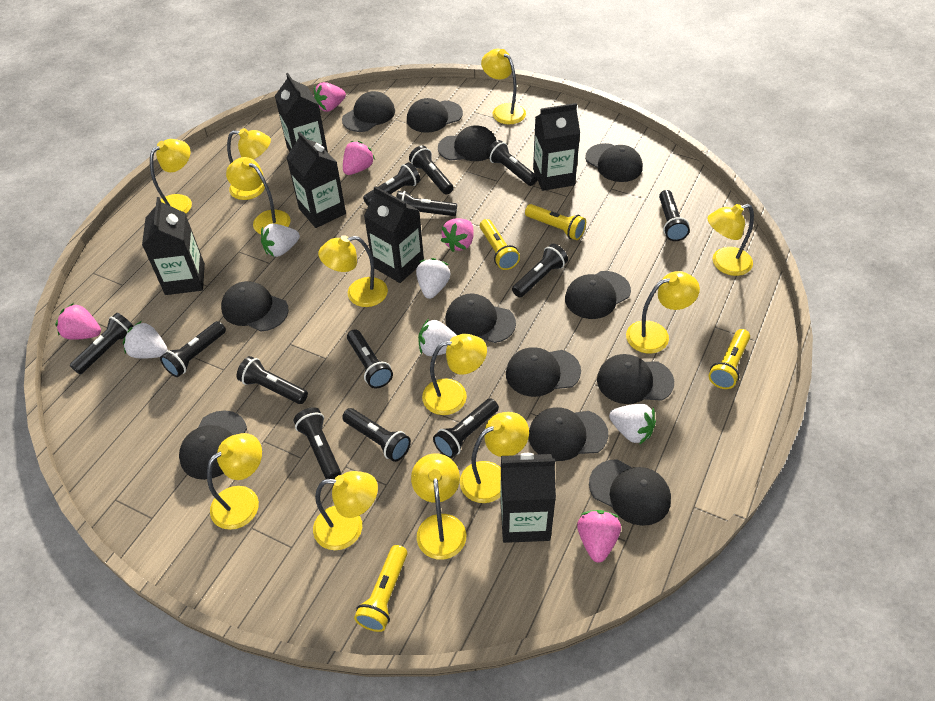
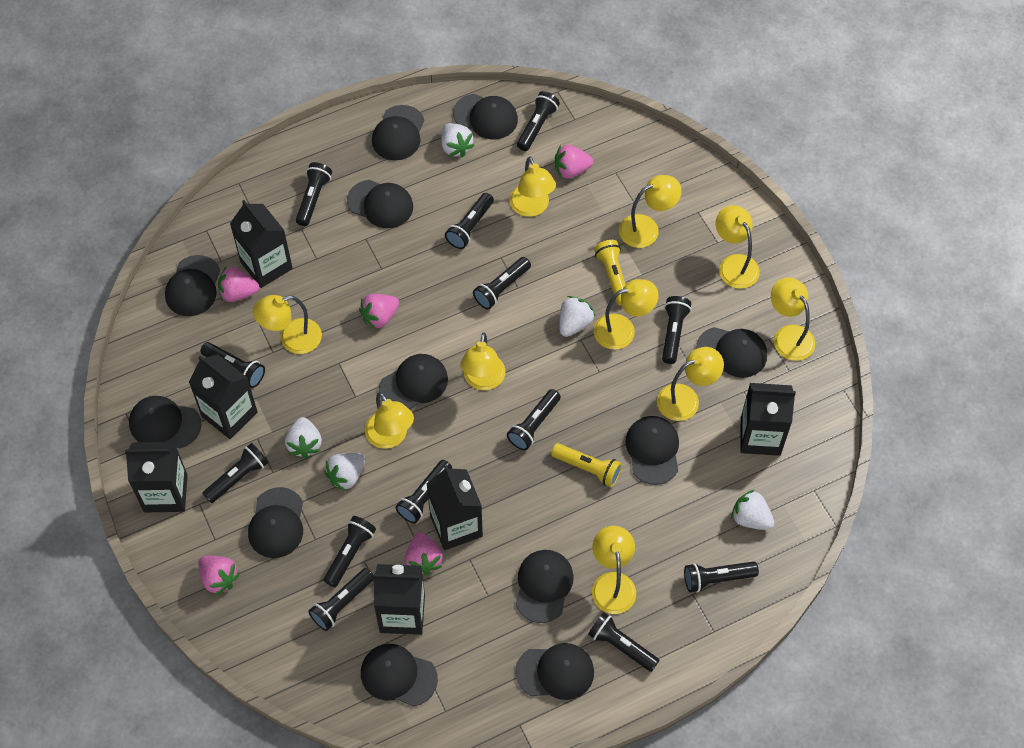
yellow flashlight: [354,545,407,632] [480,219,520,270] [525,204,586,240] [709,329,750,389] = 4 -> [551,443,622,487] [594,240,626,306] = 2
yellow lamp: [150,139,192,214] [207,433,262,530] [226,157,291,234] [227,128,271,200] [313,471,378,550] [318,235,388,307] [411,454,466,560] [422,334,487,415] [460,412,529,503] [481,49,526,124] [626,271,700,354] [708,204,754,276] = 12 -> [253,295,322,354] [365,392,414,449] [461,333,505,390] [510,156,556,217] [592,526,636,614] [593,279,659,350] [619,175,682,248] [657,347,724,421] [716,205,760,289] [771,278,815,361] = 10

